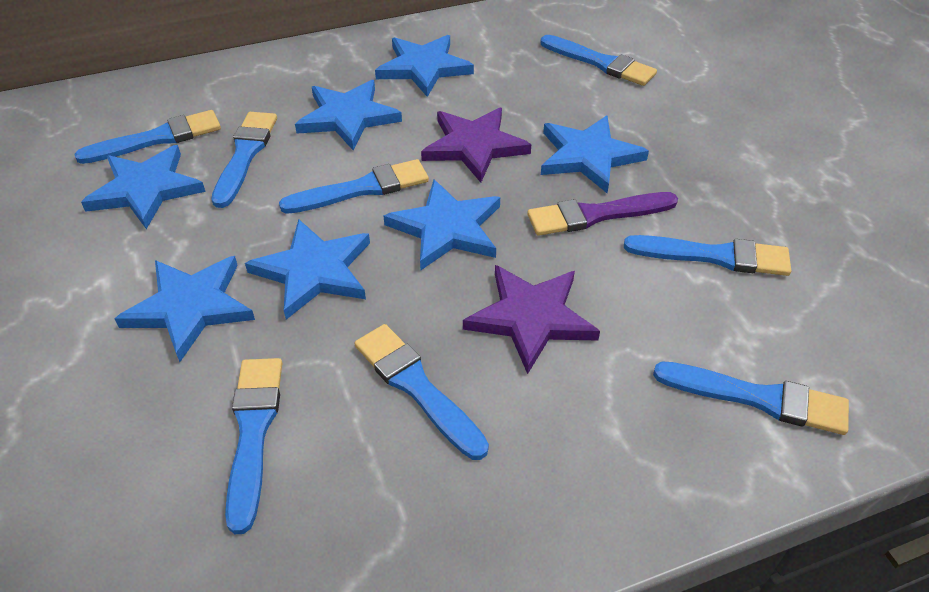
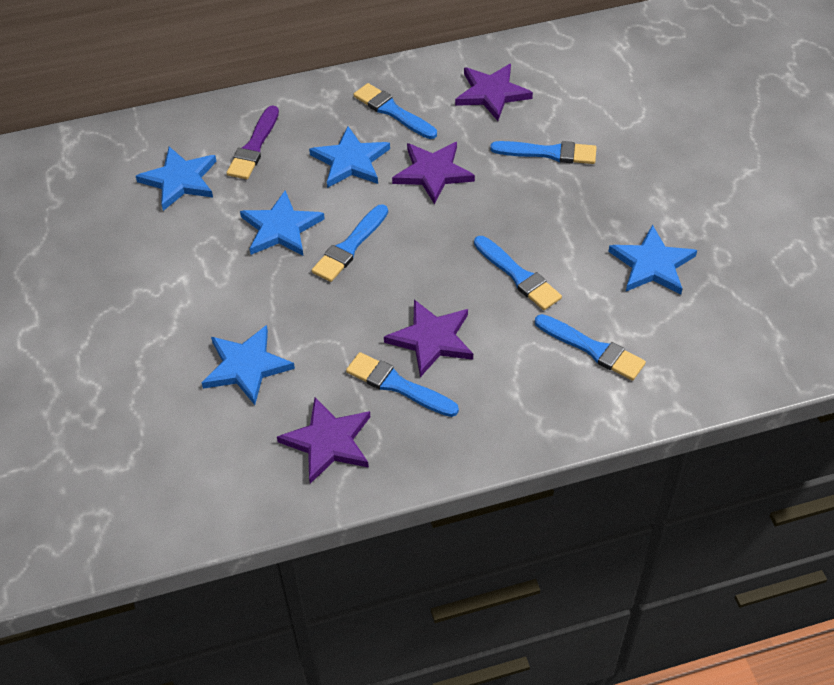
blue brush: [74,110,221,164] [211,112,277,208] [225,358,282,534] [279,159,429,214] [354,324,489,460] [540,35,657,86] [624,235,791,276] [653,361,849,435] = 8 -> [312,204,388,282] [346,352,459,417] [354,83,437,139] [474,236,562,310] [490,141,597,164] [535,314,646,380] = 6
blue star: [81,145,206,229] [114,256,255,362] [245,219,370,320] [295,80,402,151] [375,35,474,97] [383,179,500,270] [541,115,649,193] = 7 -> [136,147,217,211] [202,325,295,405] [240,190,325,256] [309,126,390,188] [608,224,697,295] = 5
purple star: [421,108,531,183] [463,265,600,374] = 2 -> [277,397,370,484] [384,299,473,377] [392,142,475,205] [455,64,533,121] = 4

